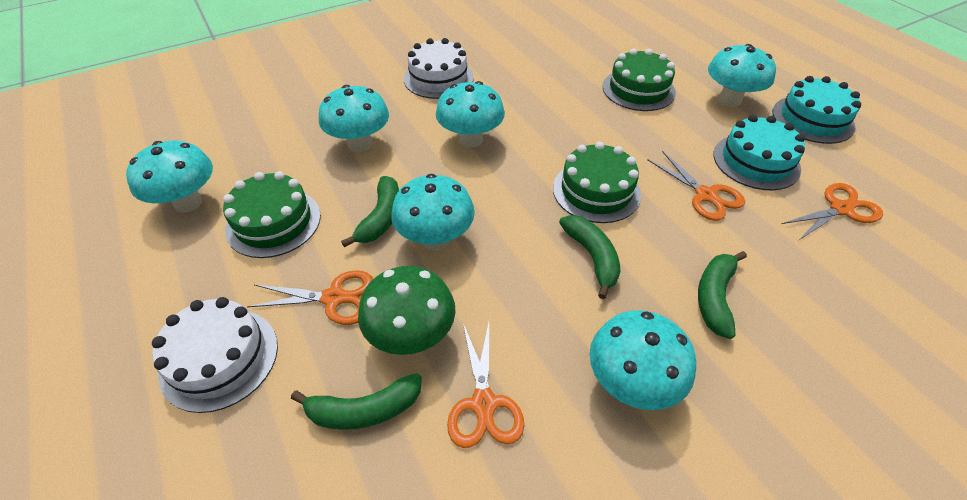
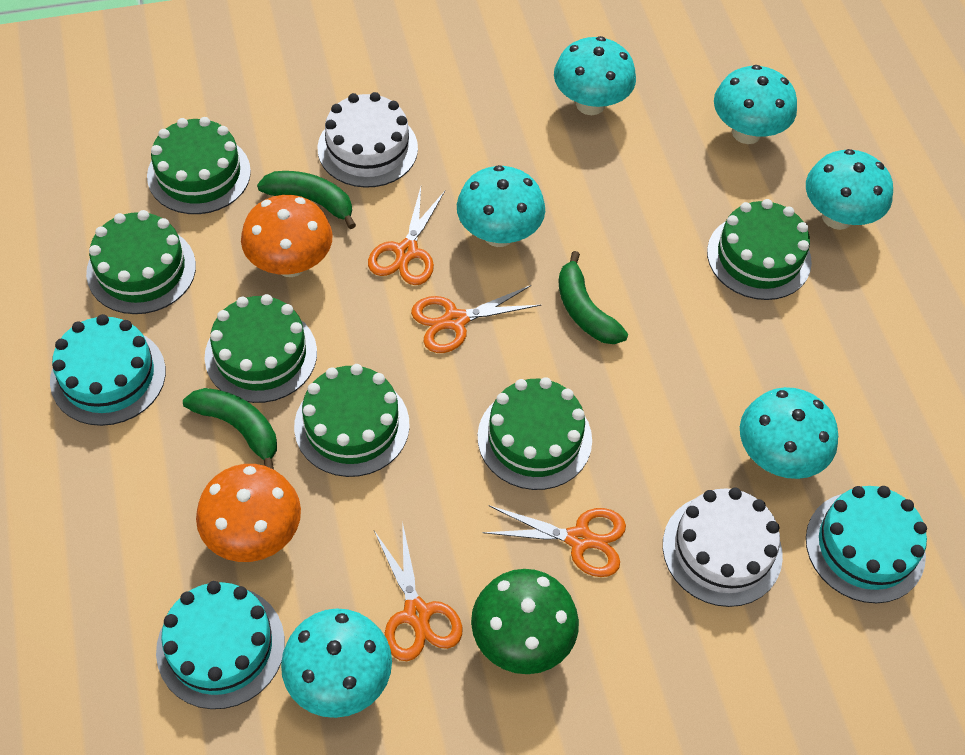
green banana: [291,373,422,430] [341,176,399,248] [559,215,621,299] [698,251,747,339] = 4 -> [183,388,277,470] [257,171,356,229] [558,251,628,344] = 3
green cake: [223,171,321,258] [553,142,641,223] [603,49,676,111] = 3 -> [86,210,196,314] [147,117,251,214] [204,294,317,403] [294,364,410,477] [478,377,592,490] [707,199,812,300] = 6
orange mushroom: none = 0 -> [196,464,301,562] [241,195,333,277] = 2
turquoise cake: [713,115,805,190] [773,76,861,144] = 2 -> [50,314,166,426] [156,581,285,709] [806,486,927,603] = 3

